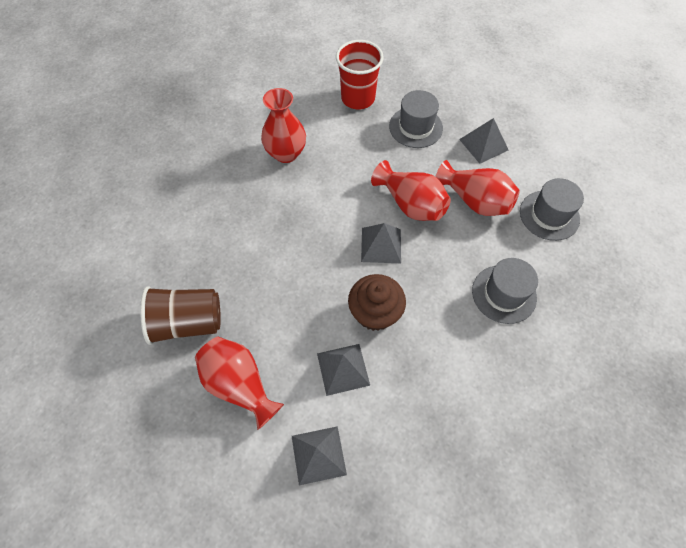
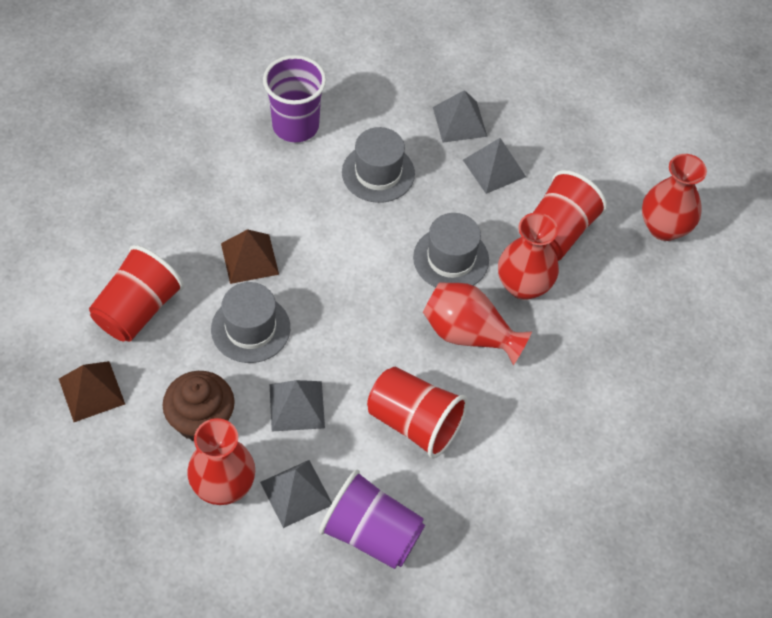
brown cup: [140,286,221,345] = 1 -> none = 0
brown pyramid: none = 0 -> [59,361,125,422] [221,229,279,284] = 2
purple cup: none = 0 -> [263,55,326,142] [319,470,425,569] = 2
red cup: [336,40,384,109] = 1 -> [89,245,184,342] [367,367,468,458] [521,170,607,261] = 3

